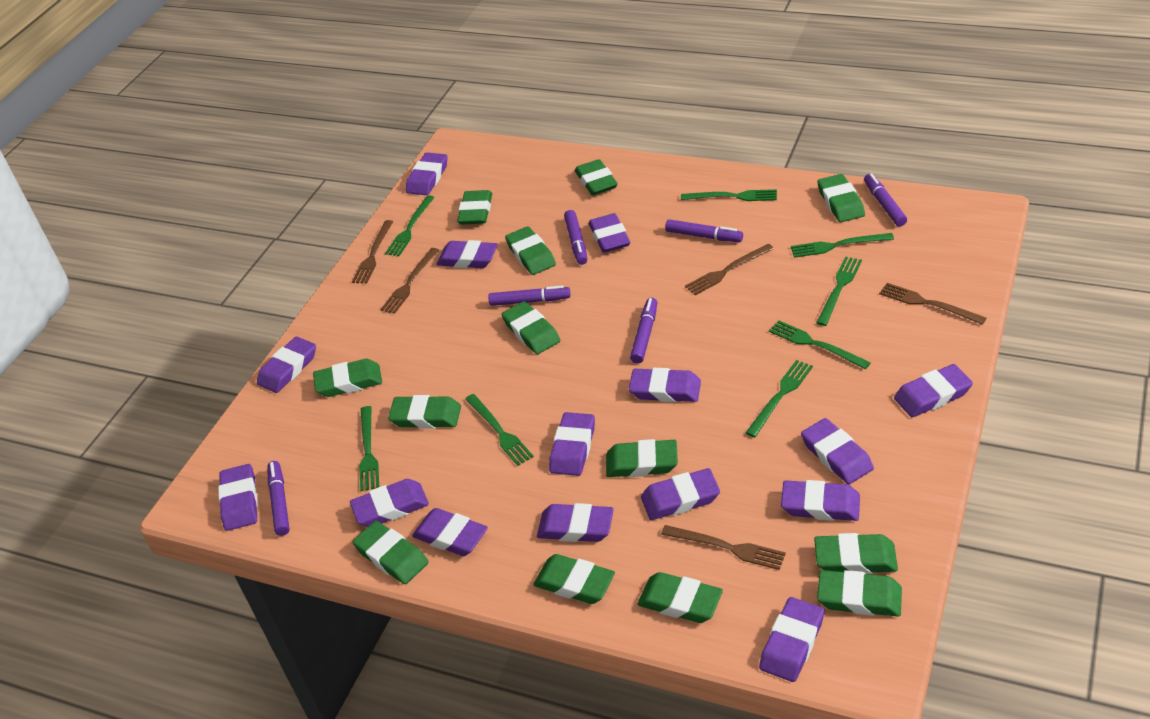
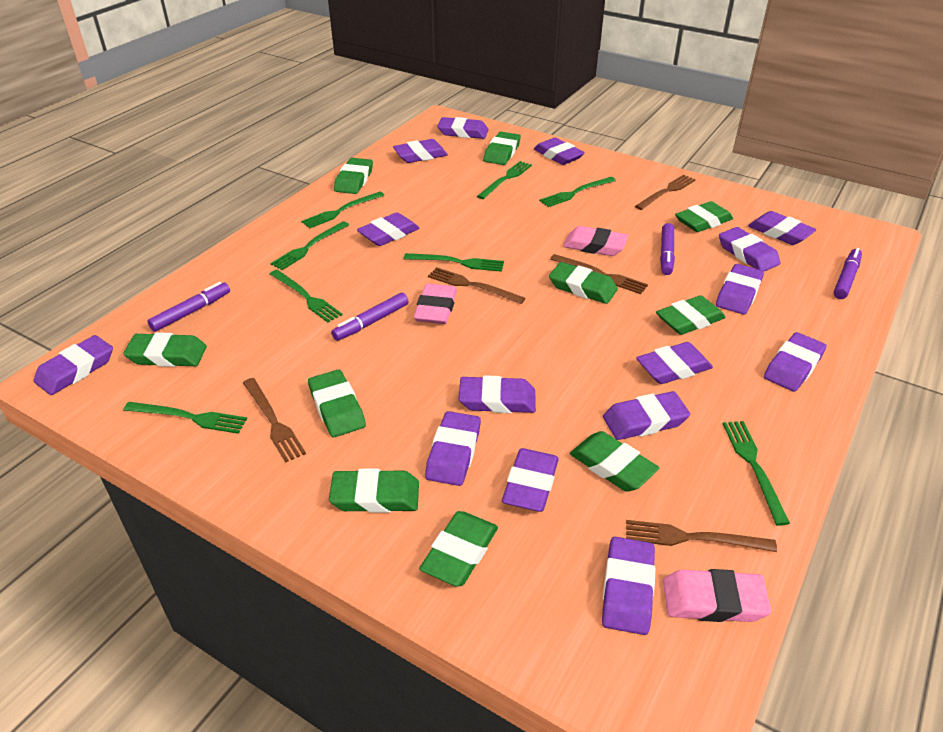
green eraser: [313,359,382,397] [353,521,429,584] [388,395,461,429] [457,190,492,225] [501,301,560,354] [505,226,556,275] [533,554,615,604] [575,159,618,196] [606,439,678,477] [637,572,723,623] [814,533,898,574] [817,174,865,222] [817,570,902,617] = 13 -> [123,332,207,367] [308,369,366,437] [329,469,419,513] [334,158,373,194] [419,511,498,587] [483,132,521,165] [549,262,618,304] [570,431,659,492] [656,295,726,335] [675,201,733,232] = 10
pink eraser: none = 0 -> [414,284,457,324] [563,226,629,256] [663,569,771,622] = 3
purple marker: [268,461,290,536] [488,286,570,306] [564,210,587,265] [630,298,658,364] [665,219,743,242] [864,173,907,226] = 6 -> [147,282,230,332] [331,293,409,341] [660,223,675,275] [834,248,862,299] = 4

